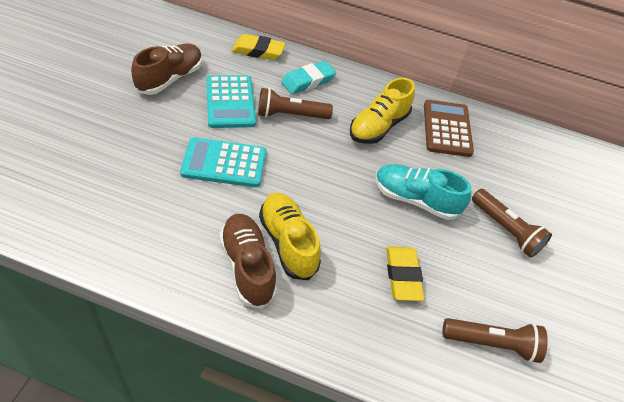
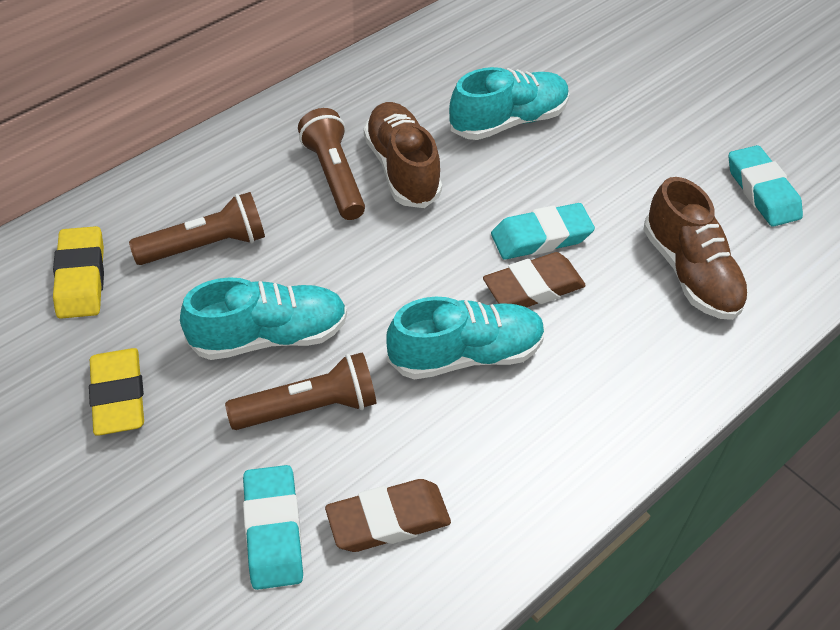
brown calculator: [424,100,474,157] = 1 -> none = 0
brown eraser: none = 0 -> [325,479,451,552] [483,252,586,308] = 2
turquoise calculator: [180,137,266,187] [206,75,256,128] = 2 -> none = 0
turquoise eraser: [281,61,336,94] = 1 -> [243,465,303,590] [491,203,595,260] [728,145,803,227] = 3
turquoise shoe: [375,164,471,220] = 1 -> [180,277,347,360] [387,297,545,379] [449,67,569,140] = 3
yellow shoe: [259,193,321,280] [350,78,415,144] = 2 -> none = 0

